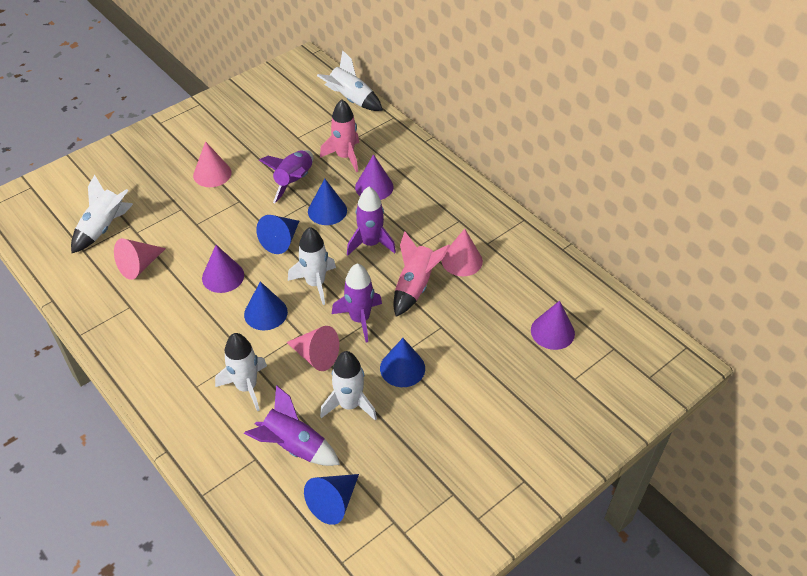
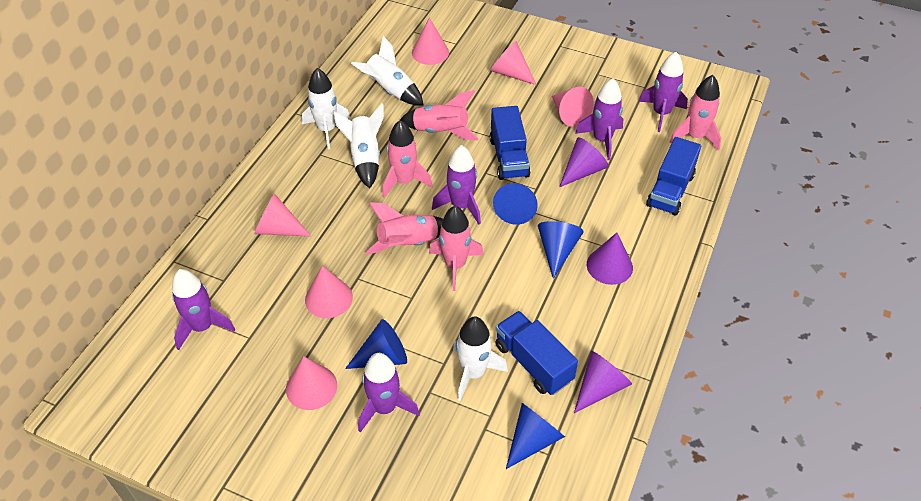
blue cone: [244,282,288,330] [256,215,299,254] [304,474,359,525] [308,179,347,225] [380,338,425,387] = 5 -> [345,319,407,369] [493,183,538,225] [506,403,565,469] [538,221,584,279] = 4
blue truck: none = 0 -> [490,106,530,180] [495,311,578,395] [646,137,701,216] = 3
pink cone: [114,238,166,280] [193,141,231,187] [286,326,339,371] [442,229,483,276] = 4 -> [254,193,311,236] [286,356,337,410] [305,265,353,318] [412,17,449,65] [491,41,536,85] [552,87,594,127] = 6
pink rocket: [320,99,359,172] [393,231,450,317] = 2 -> [365,202,443,255] [382,120,433,198] [400,90,478,140] [429,206,484,291] [670,75,721,151] = 5
purple rocket: [244,385,340,466] [259,150,313,203] [332,263,382,343] [347,187,396,255] = 4 -> [172,269,235,350] [358,353,420,433] [432,145,481,224] [575,78,623,160] [639,52,688,132] = 5
white rocket: [71,174,133,253] [215,333,267,411] [288,227,336,305] [317,50,383,111] [320,351,377,421] = 5 -> [302,68,350,149] [333,104,384,189] [351,36,424,106] [453,316,508,401] = 4

